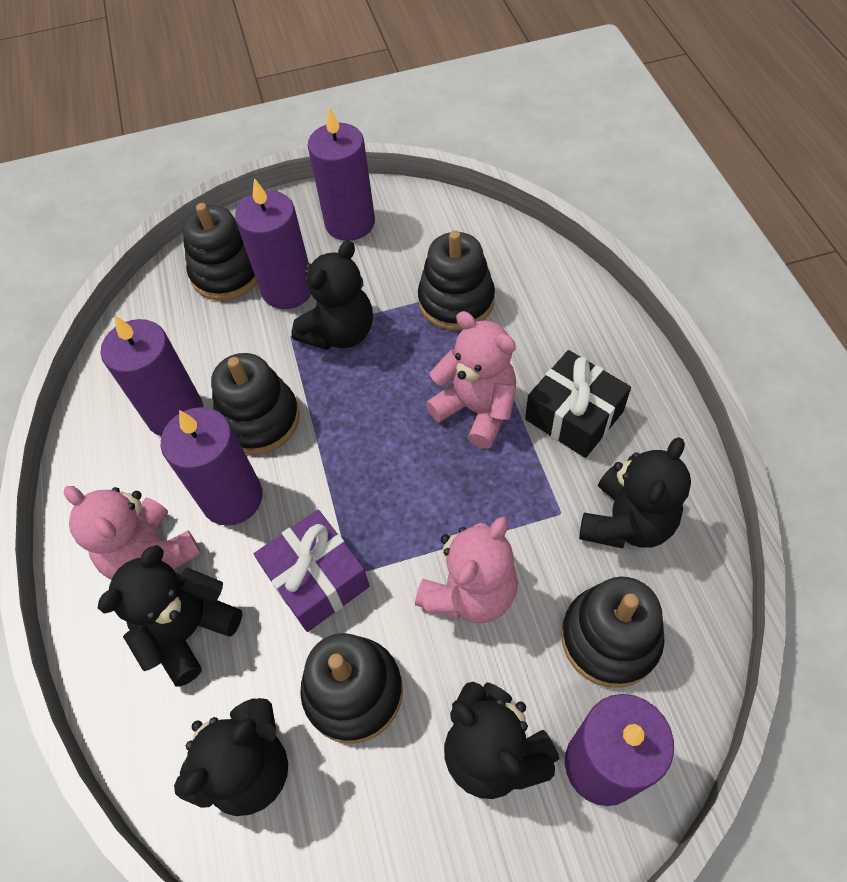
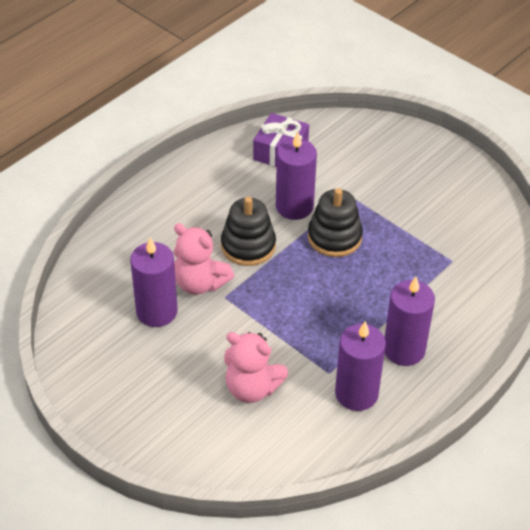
black gift: [525,350,631,458] = 1 -> none = 0
black stacking toy: [182,203,257,301] [211,353,300,455] [300,633,403,744] [418,230,495,330] [561,577,665,688] = 5 -> [221,197,276,266] [308,188,363,257] = 2
black teddy bear: [98,545,242,687] [174,698,288,816] [291,240,373,350] [444,682,559,799] [579,437,691,548] = 5 -> none = 0
pink teddy bear: [64,486,201,580] [415,517,518,624] [426,311,516,449] = 3 -> [174,223,234,295] [224,332,288,403] = 2
purple candle: [101,315,203,436] [160,407,262,526] [235,178,311,309] [308,107,375,241] [565,694,674,806] = 5 -> [130,237,178,327] [276,131,317,220] [335,321,386,411] [385,277,435,366] = 4

